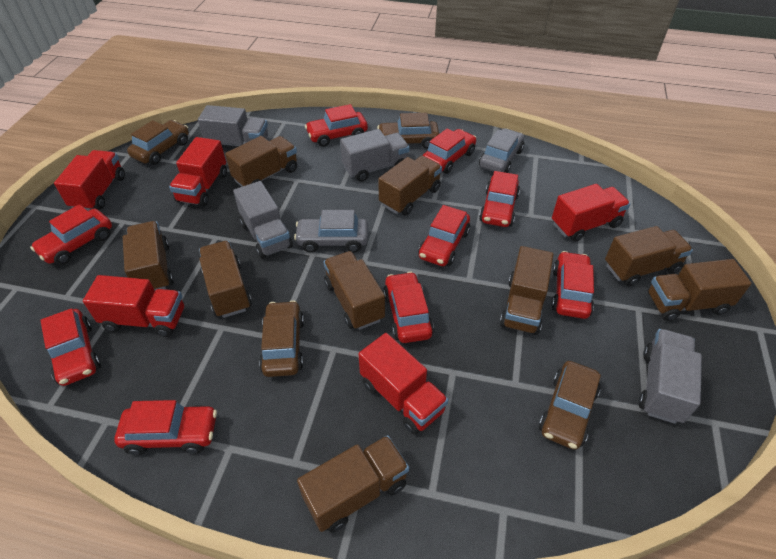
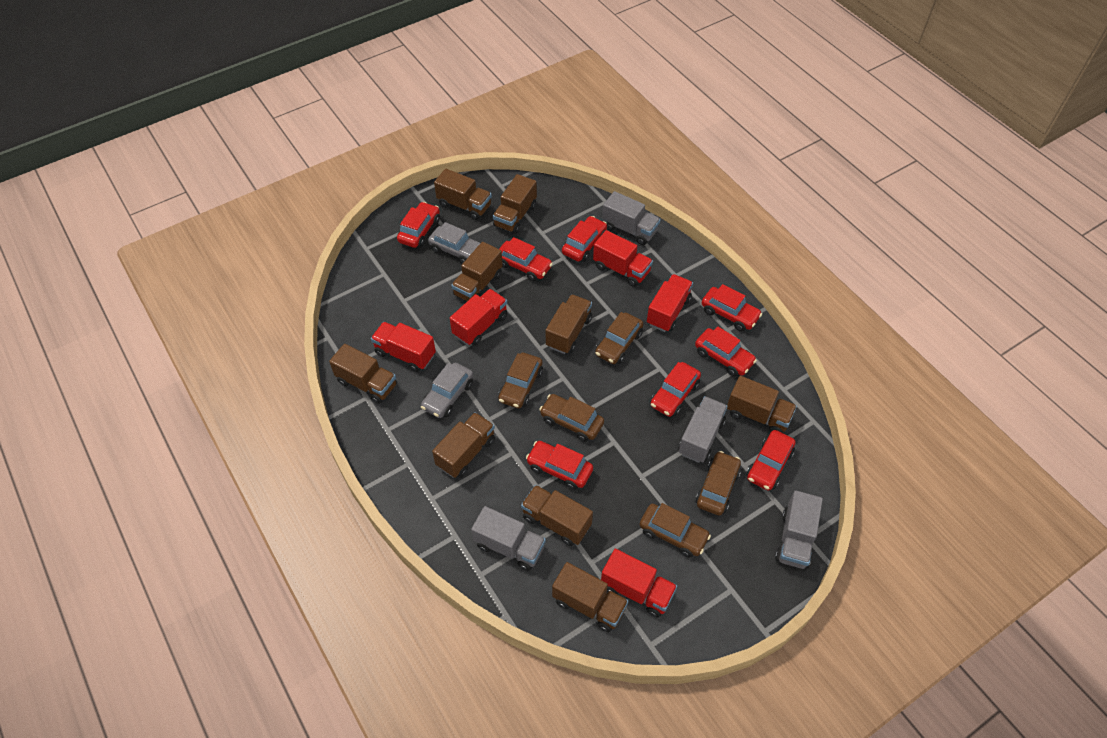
brown car: [127,120,189,165] [259,300,304,377] [377,113,439,149] [539,361,601,450] = 4 -> [498,353,543,408] [539,394,604,442] [595,312,643,364] [640,503,711,558] [696,451,741,515] = 5
red car: [30,204,112,265] [40,308,101,386] [114,400,217,455] [305,104,368,147] [383,272,434,343] [418,205,470,266] [423,128,477,174] [479,171,520,227] [551,251,594,319] = 9 -> [397,202,440,248] [499,237,553,281] [526,441,593,490] [562,216,607,262] [651,362,701,417] [695,327,757,377] [702,284,762,331] [746,430,795,491] = 8

